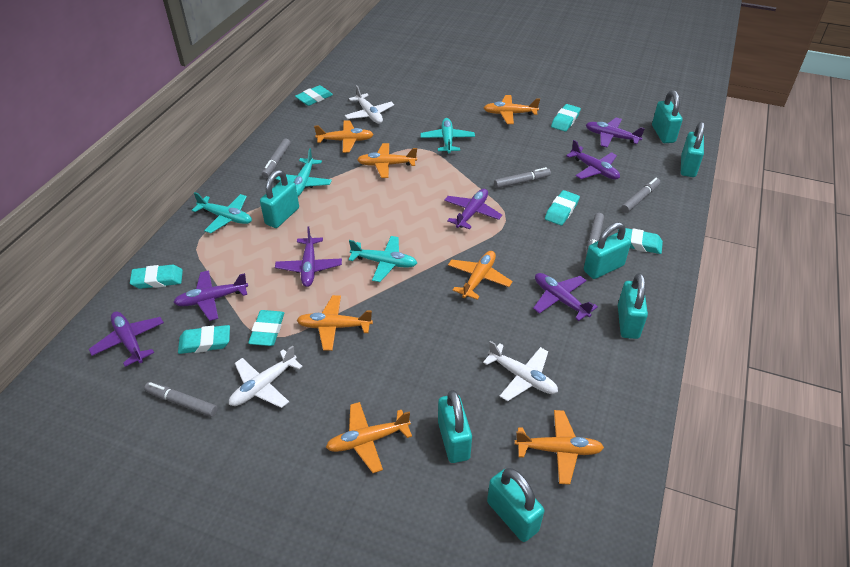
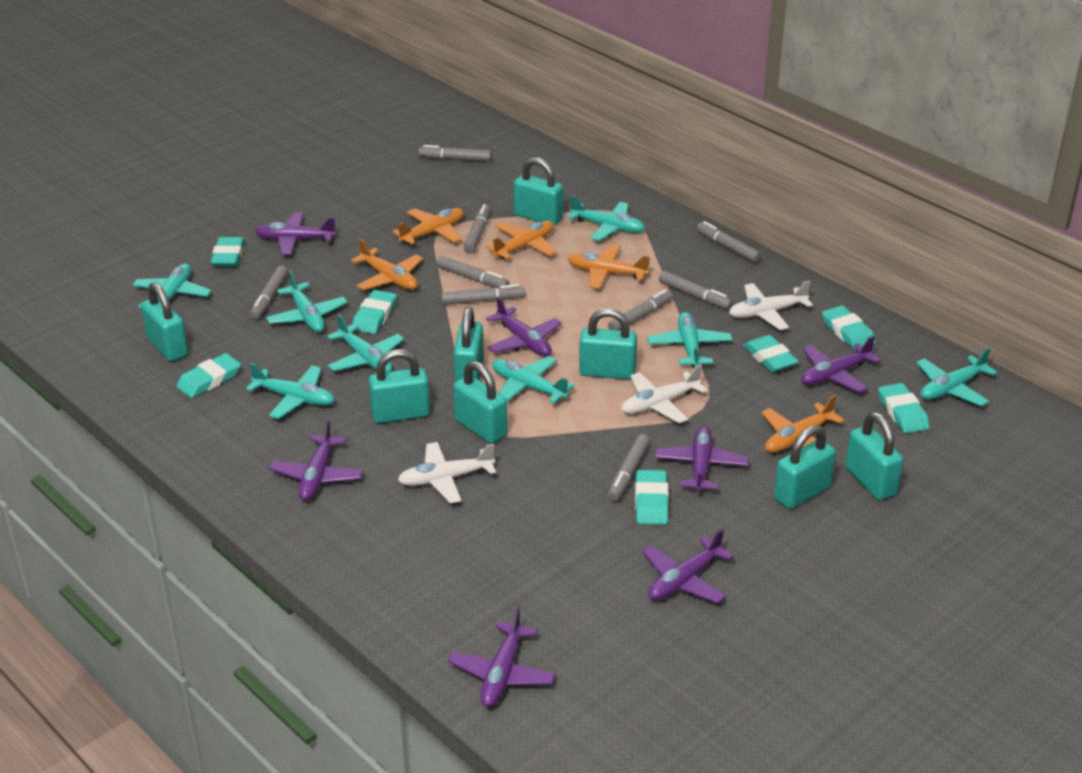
grey marker: [144,382,218,417] [262,139,291,178] [494,167,551,188] [586,213,604,255] [621,178,660,213] = 5 -> [250,266,288,319] [418,145,491,161] [437,256,509,288] [441,284,525,305] [463,204,490,254] [608,289,673,330] [608,434,650,501] [659,271,733,310] [697,221,761,263] = 9
orange plane: [297,295,373,351] [314,120,374,153] [326,402,412,473] [357,143,417,178] [448,251,513,300] [484,95,540,124] [515,410,604,485] = 7 -> [351,238,423,290] [392,208,464,245] [486,221,557,259] [567,244,650,289] [761,395,844,453] = 5
turquoise padlock: [260,170,299,228] [438,390,472,463] [487,468,544,542] [584,222,631,279] [618,273,648,339] [652,90,683,143] [681,122,705,177] = 7 -> [141,282,188,361] [369,349,430,423] [453,361,508,444] [454,307,484,382] [514,157,564,226] [579,308,637,379] [774,425,836,509] [845,412,903,500] = 8
turquoise plane: [192,192,252,233] [276,148,332,196] [349,236,417,282] [420,118,475,153] = 4 -> [133,263,211,308] [246,363,335,419] [266,270,348,332] [327,314,404,372] [492,356,575,403] [567,196,645,241] [647,312,732,367] [916,348,997,406] = 8

